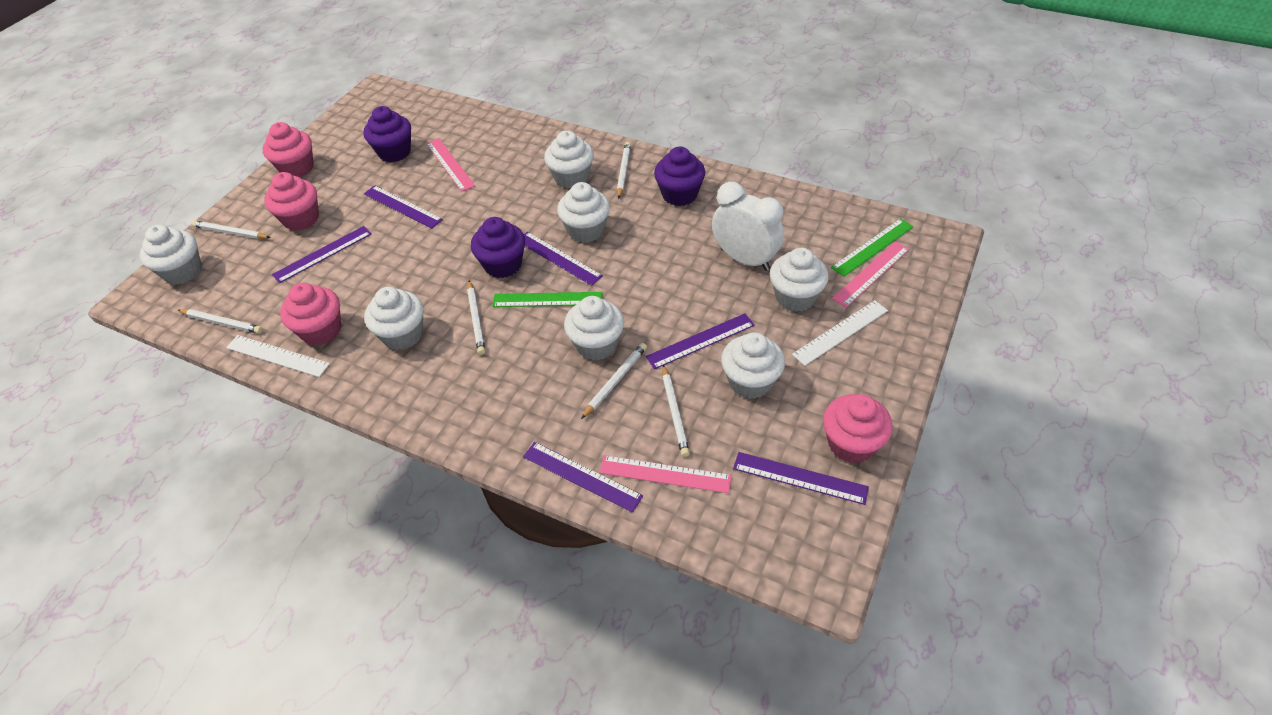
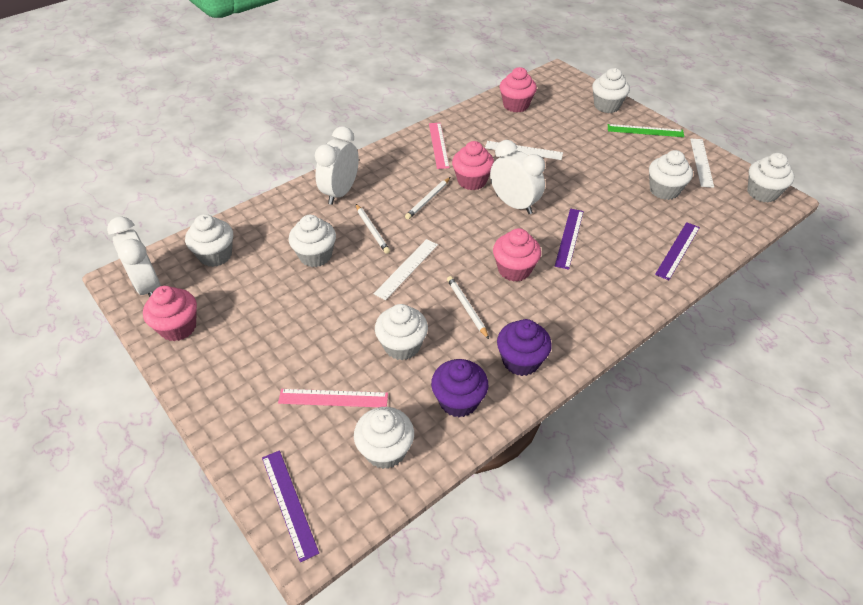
green ruler: [492,292,603,307] [831,218,914,277] = 2 -> [608,124,684,137] = 1
pink ruler: [426,138,475,192] [599,455,732,493] [832,241,909,308] = 3 -> [278,389,388,407] [429,123,450,169] = 2
purple cupcake: [364,106,411,162] [471,217,525,278] [654,146,705,206] = 3 -> [431,359,488,417] [497,319,552,376] = 2
purple ruler: [272,226,372,283] [364,185,443,228] [523,442,643,513] [524,232,603,286] [646,313,755,369] [733,452,869,505] = 6 -> [262,450,319,562] [555,208,584,270] [655,222,700,280] = 3
white clock: [712,182,784,271] = 1 -> [107,216,160,297] [315,126,359,205] [490,140,545,214] = 3
white pencil: [178,309,263,334] [192,220,271,239] [467,280,485,355] [581,343,647,419] [617,142,631,199] [662,365,690,457] = 6 -> [356,204,390,254] [405,177,450,219] [447,276,489,339] = 3
white ruler: [226,335,330,377] [792,300,888,366] = 2 -> [374,239,438,300] [485,141,563,160] [690,139,714,188] = 3

